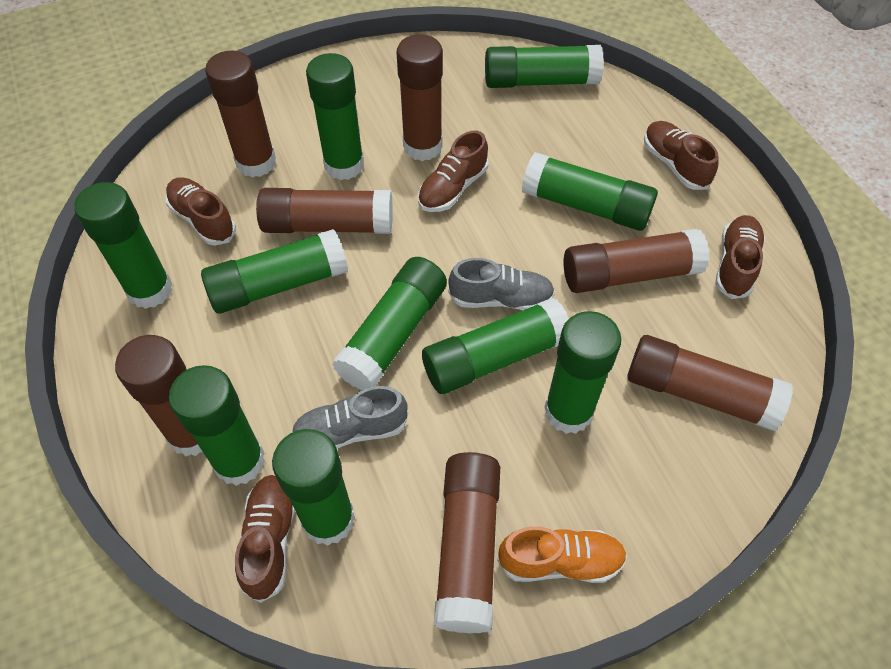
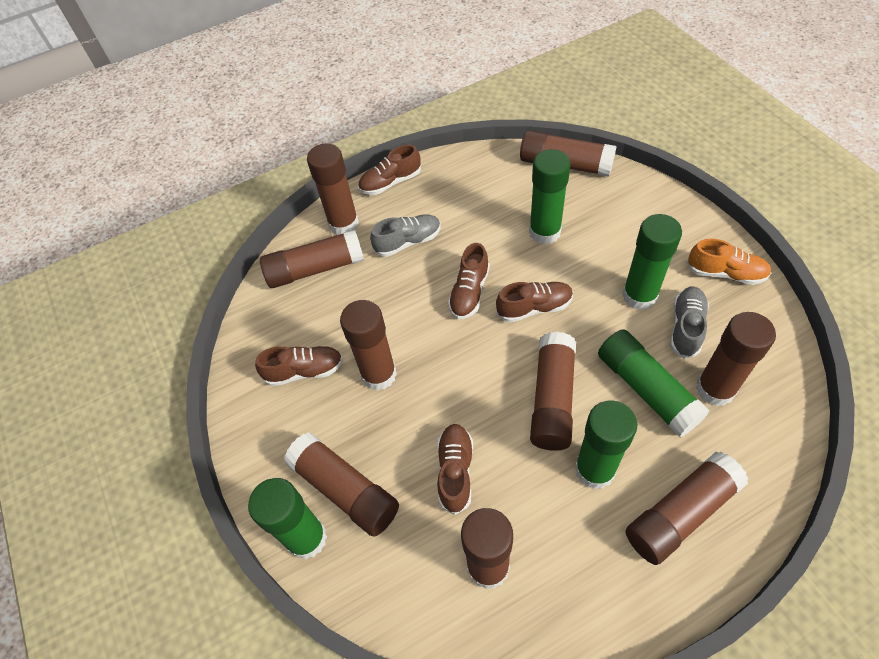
brown glue stick: [115,335,203,456] [205,51,276,178] [256,188,393,234] [397,34,443,161] [434,452,500,633] [563,229,710,293] [627,335,793,431] = 7 -> [260,229,364,288] [284,432,399,537] [307,143,359,235] [340,300,397,391] [461,508,513,589] [520,130,617,177] [530,332,576,451] [626,452,748,565] [696,312,776,406] = 9
green glue stick: [74,182,173,309] [169,365,265,486] [201,229,348,314] [272,429,355,546] [306,53,364,180] [332,257,447,390] [422,298,569,394] [485,45,604,88] [522,152,658,231] [544,311,621,434] = 10 -> [248,478,327,560] [529,149,571,245] [575,400,637,489] [598,329,710,437] [622,214,682,310] = 5

